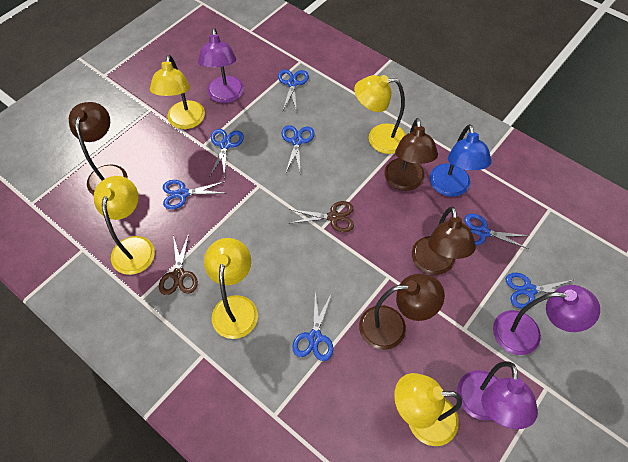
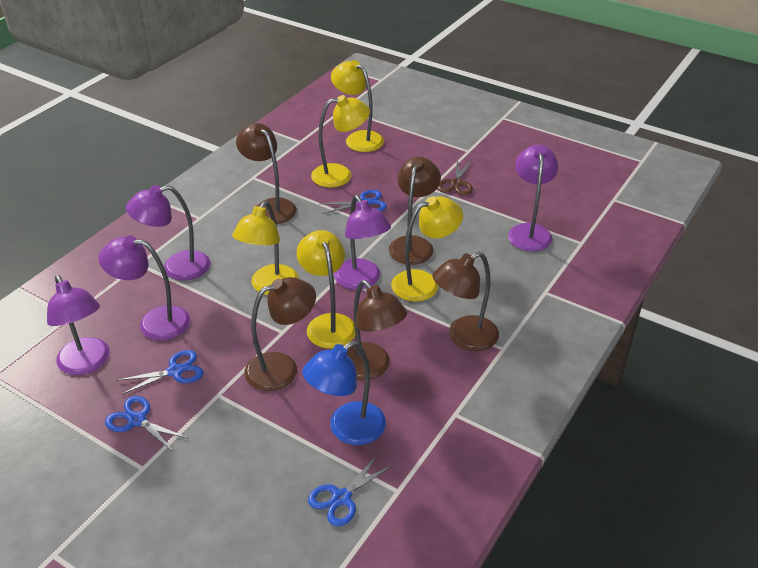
blue scissors: [163,180,227,210] [210,129,244,178] [278,69,309,112] [281,125,314,175] [292,292,333,361] [464,214,529,249] [505,273,573,309] = 7 -> [105,396,189,452] [117,350,204,395] [308,453,394,526] [319,190,387,214] = 4
brown lamp: [69,102,128,195] [359,274,445,350] [384,118,438,191] [412,206,476,275] = 4 -> [236,123,297,224] [244,277,316,391] [347,280,407,380] [388,157,441,265] [432,252,499,351] = 5
brown scissors: [159,234,198,295] [289,201,354,232] = 2 -> [438,159,473,195] = 1
purple lamp: [198,28,244,103] [457,361,538,429] [493,285,600,355] = 3 -> [47,275,110,375] [98,236,190,340] [126,185,210,281] [334,195,391,290] [508,145,558,252] = 5

